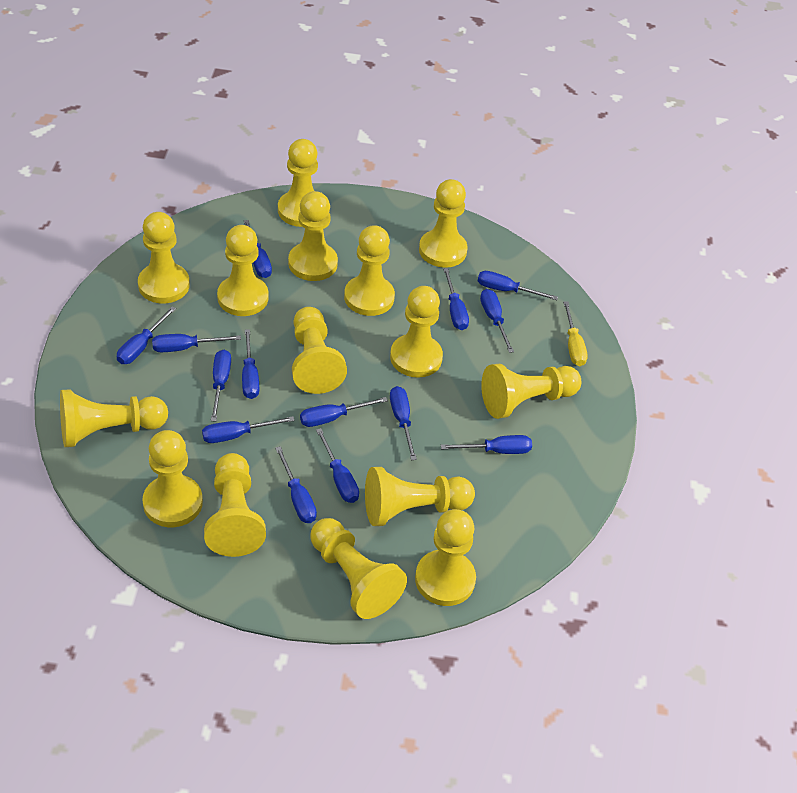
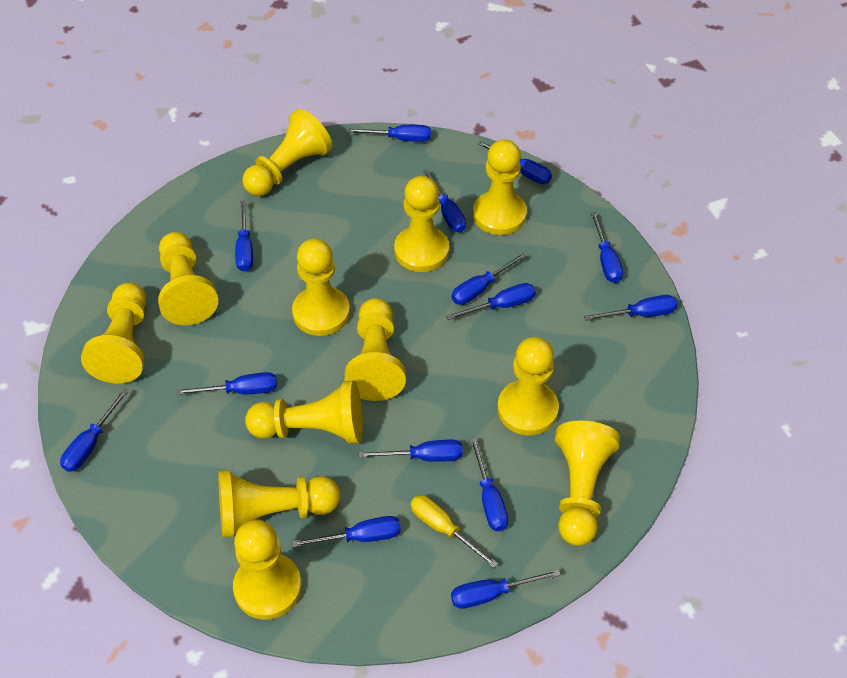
yellow pawn: [60,389,168,447] [138,212,190,303] [142,430,203,527] [204,453,266,557] [217,225,269,316] [278,139,318,227] [288,191,338,281] [292,307,347,394] [310,518,407,619] [344,225,395,316] [365,467,475,526] [390,286,443,378] [415,509,476,606] [419,179,468,268] [481,364,581,419] = 15 -> [81,283,147,384] [158,232,218,325] [218,470,340,537] [233,520,301,620] [242,109,332,196] [245,380,363,444] [292,238,350,336] [344,298,406,401] [394,176,449,272] [473,139,527,235] [497,337,559,436] [555,421,620,546] = 12

